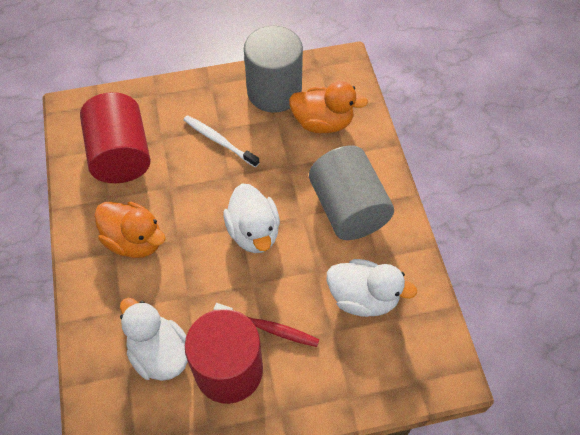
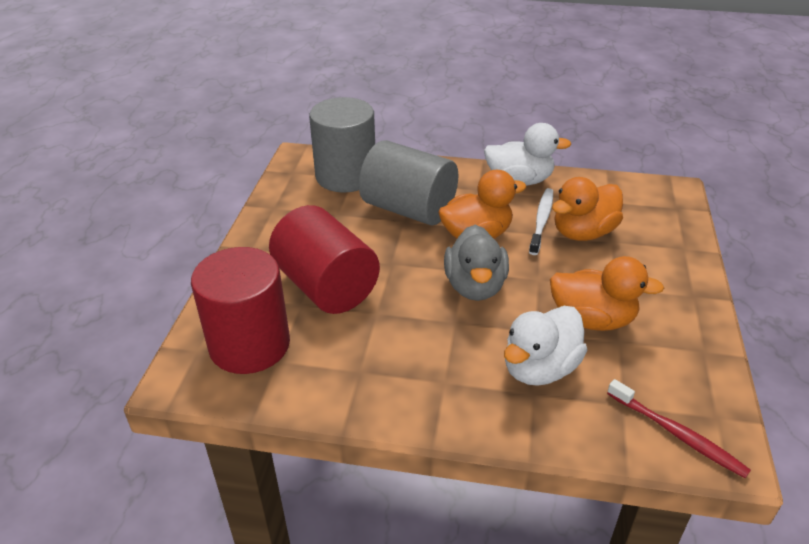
grey duck: none = 0 -> [444,225,509,301] = 1
orange duck: [94,202,166,258] [289,81,368,133] = 2 -> [438,170,526,239] [550,256,664,331] [552,177,623,241] = 3
white duck: [120,298,188,381] [224,183,280,253] [327,259,417,317] = 3 -> [484,123,571,186] [504,306,587,386] = 2

